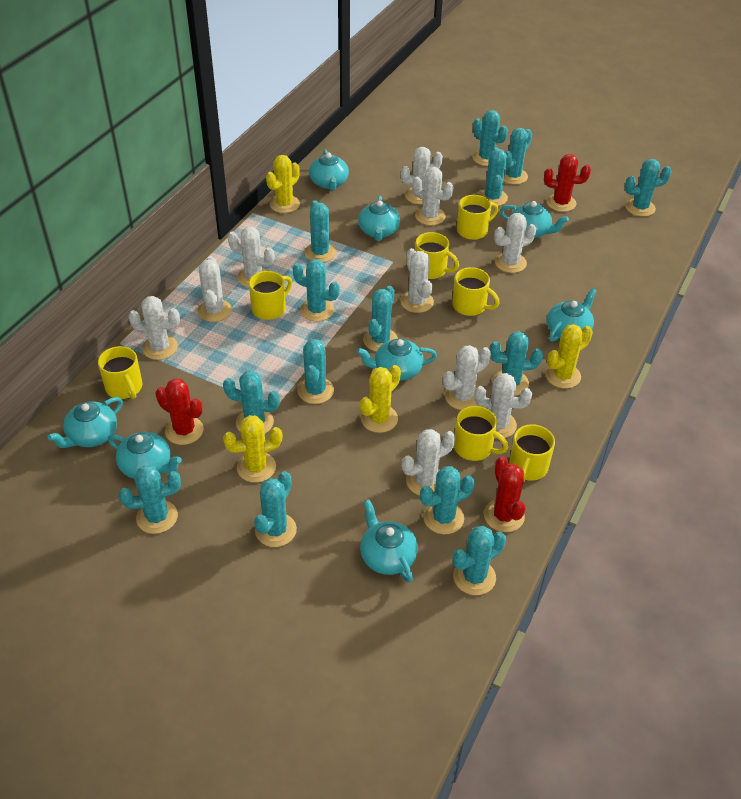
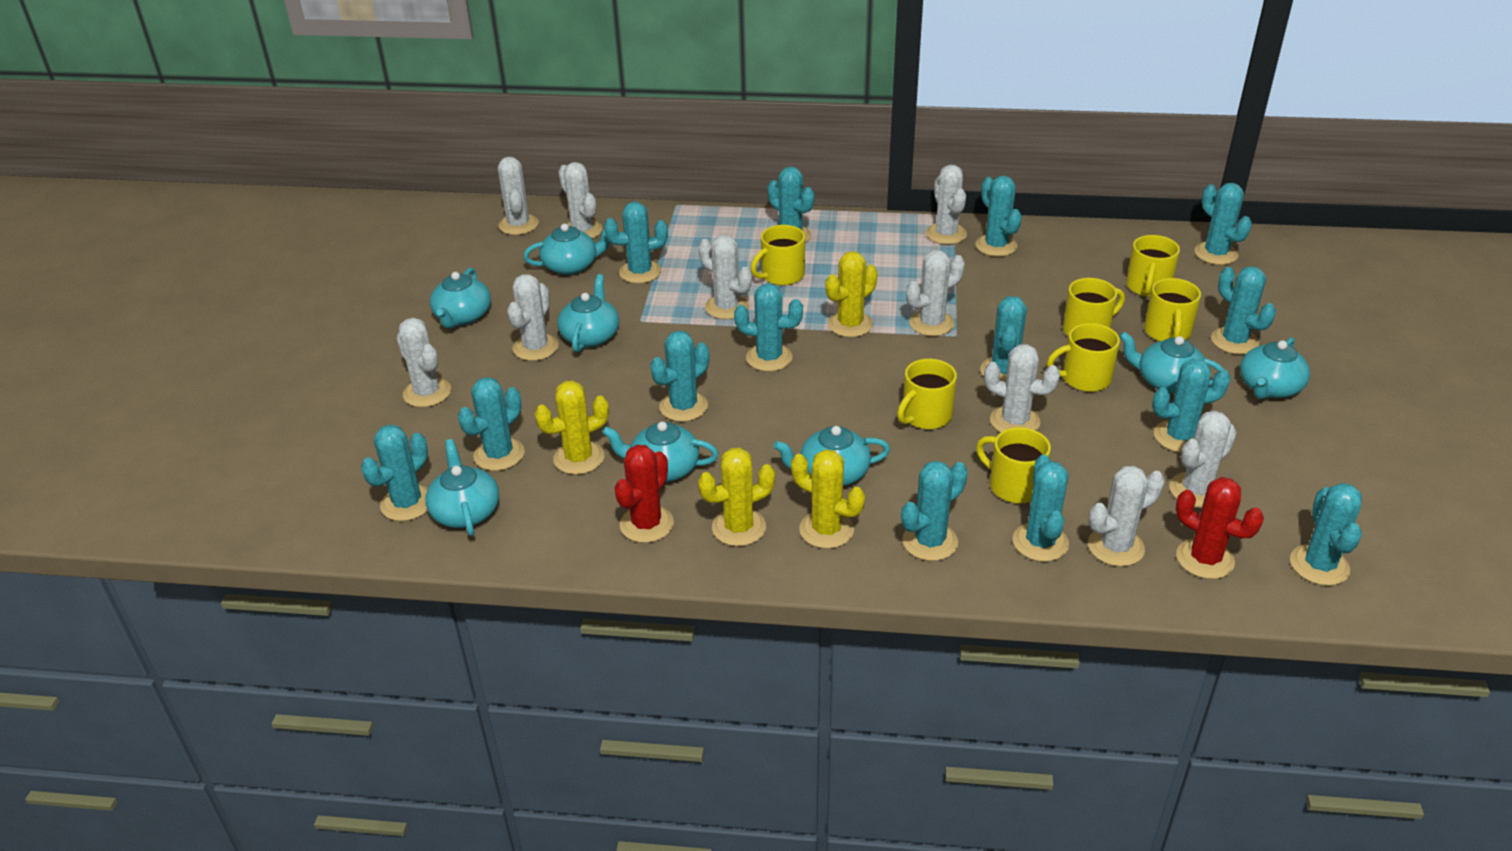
red cactus: [156,378,204,445] [484,456,525,532] [544,154,591,212] = 3 -> [615,445,674,543] [1176,477,1264,579] = 2

